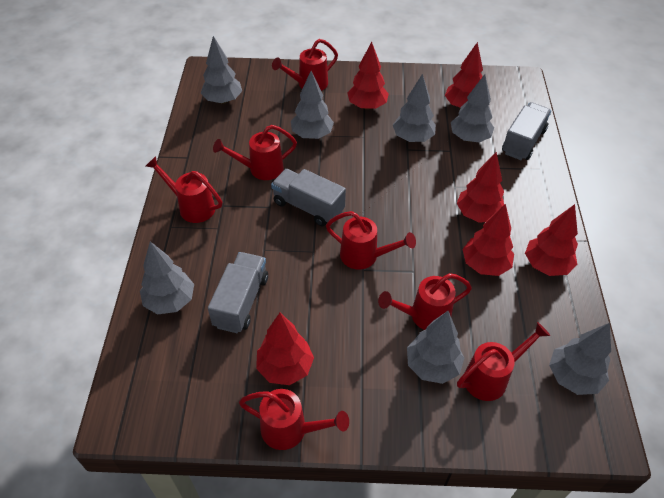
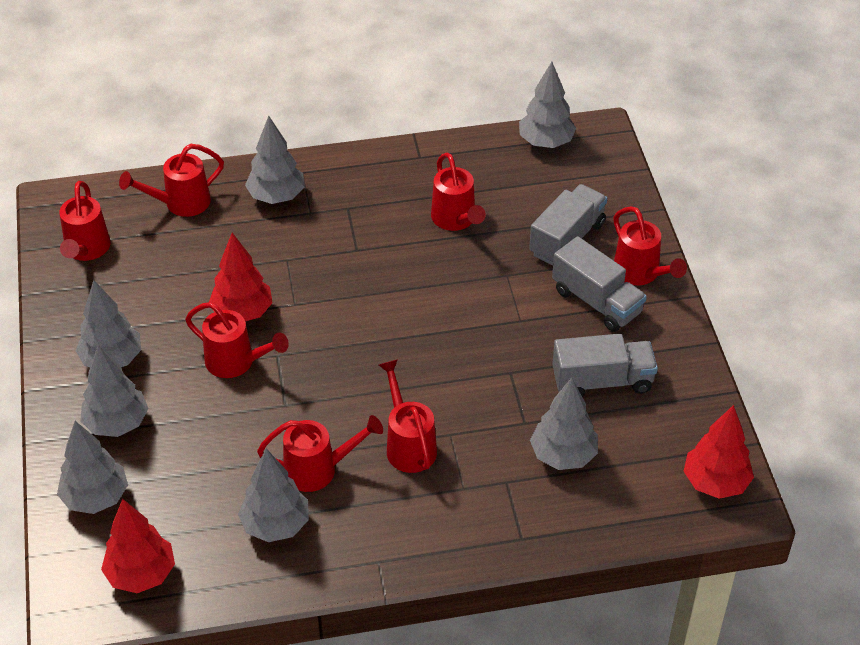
red tree: [256,313,314,385] [347,42,389,110] [445,42,483,108] [457,152,504,223] [463,204,514,276] [525,204,578,276] = 6 -> [101,499,175,593] [209,233,273,321] [683,405,754,499] = 3

